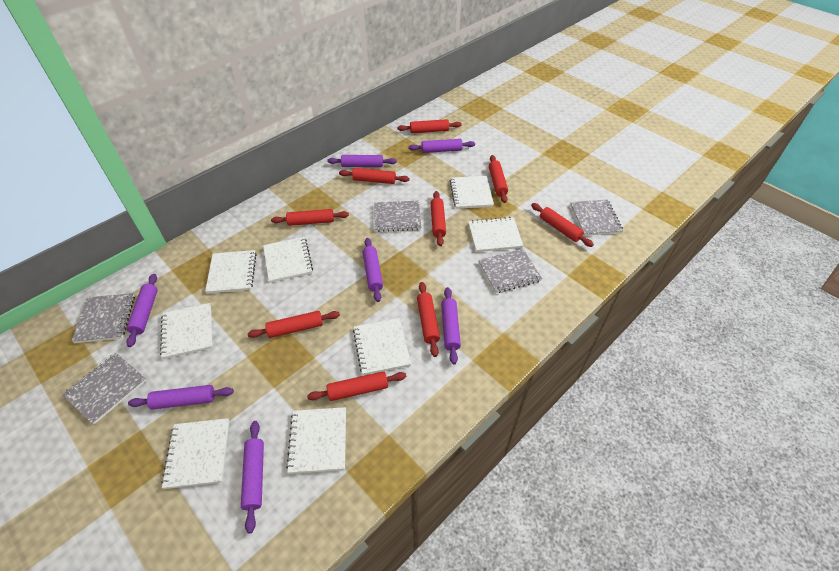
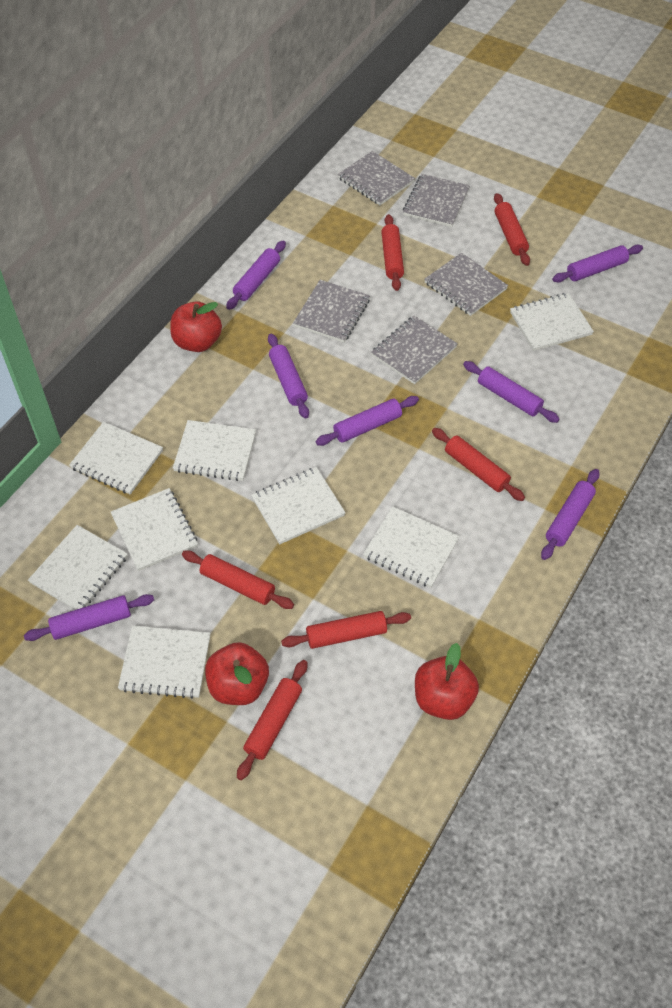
red apple: none = 0 -> [170,301,222,352] [205,642,269,705] [415,643,479,720] = 3
red rolling pin: [248,311,340,338] [271,209,349,226] [307,371,406,401] [339,168,409,184] [397,119,462,133] [417,282,440,357] [431,191,446,246] [489,155,508,203] [531,203,594,247] = 9 -> [182,550,294,609] [237,660,307,780] [281,611,411,649] [381,214,404,291] [432,428,525,501] [494,193,530,266] = 6

